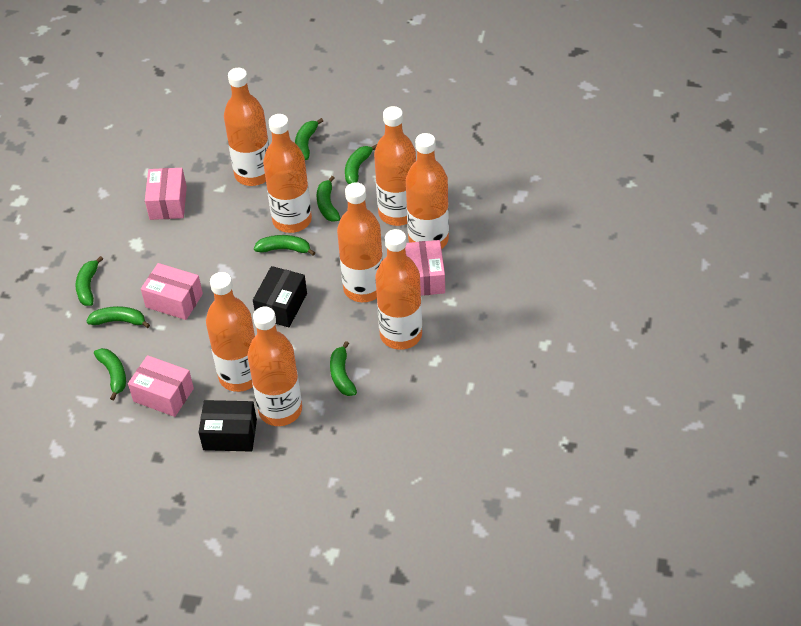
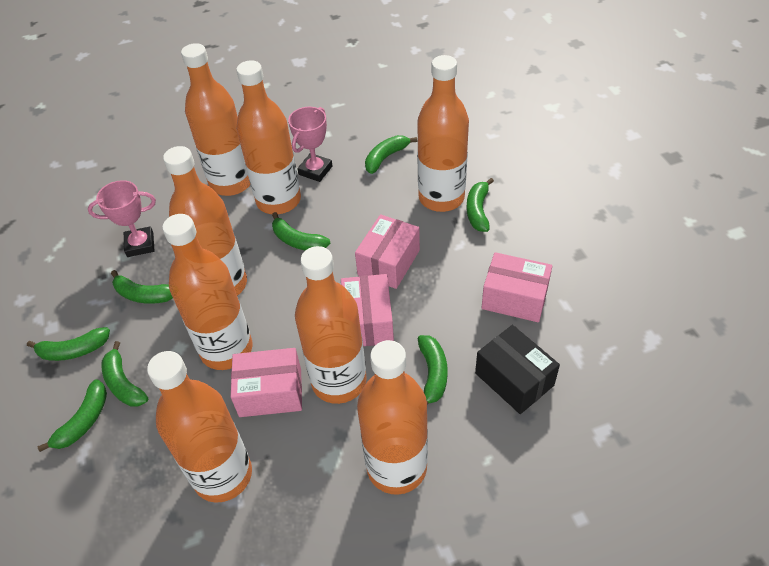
black box: [199,400,257,452] [253,266,307,327] = 2 -> [475,325,560,414] = 1
pink trophy: none = 0 -> [88,180,156,257] [288,107,332,182] = 2

